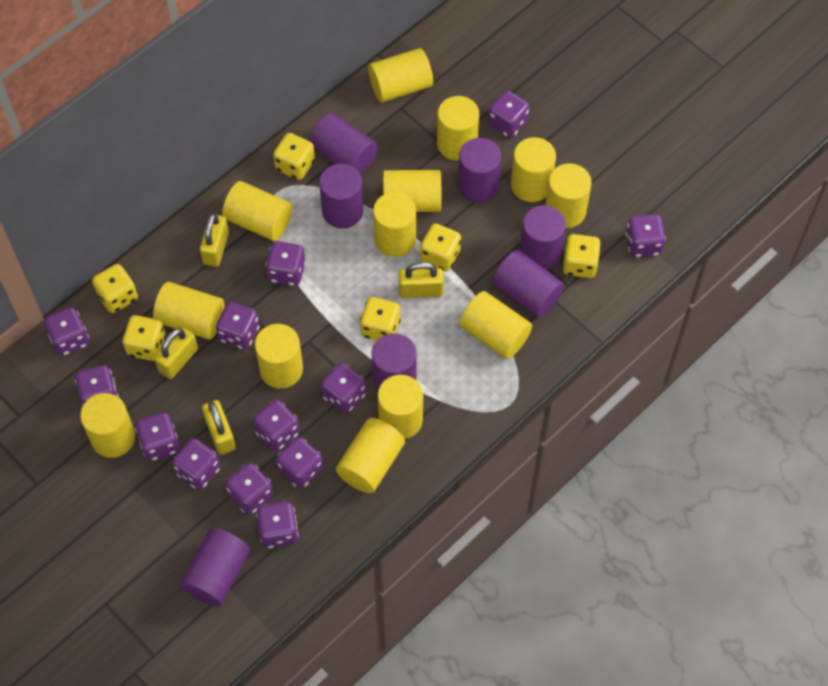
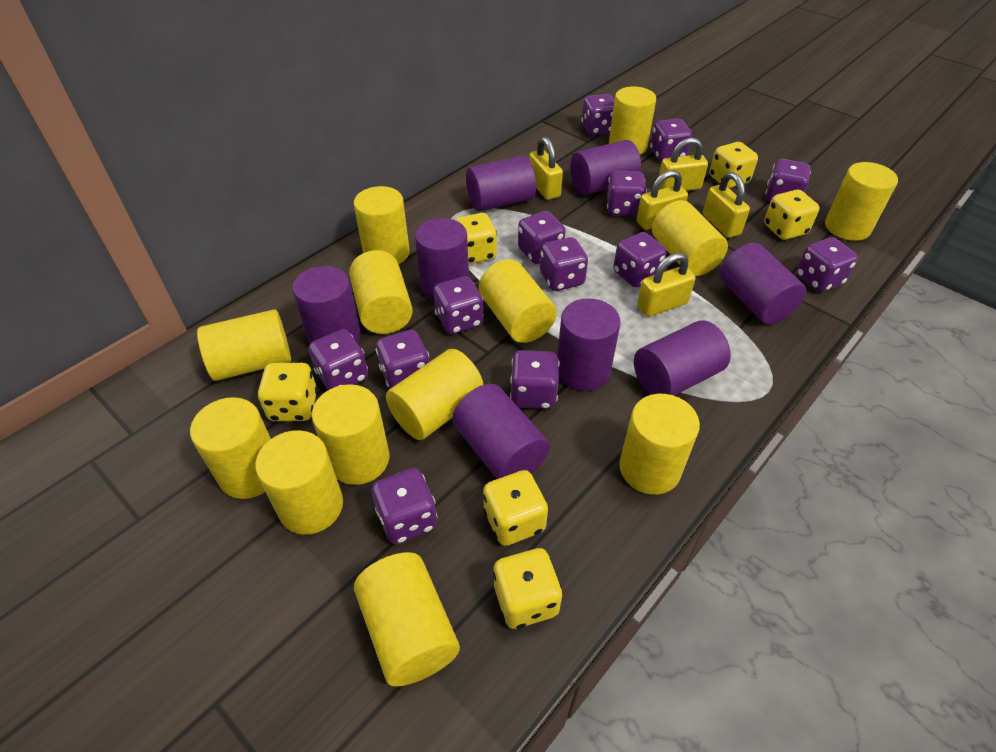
purple cylinder: [180,528,250,606] [309,113,378,175] [319,164,363,229] [372,333,417,391] [458,138,501,203] [493,250,564,318] [520,205,566,270] = 7 -> [293,266,361,344] [415,218,469,301] [452,384,550,479] [466,156,536,212] [557,299,620,391] [570,140,641,195] [634,320,731,396] [720,243,806,324] = 8
yellow padlock: [154,327,198,379] [200,213,229,267] [202,400,236,455] [399,262,444,298] = 4 -> [529,137,563,200] [636,170,688,230] [637,253,696,317] [659,137,708,191] [703,172,750,238] = 5

